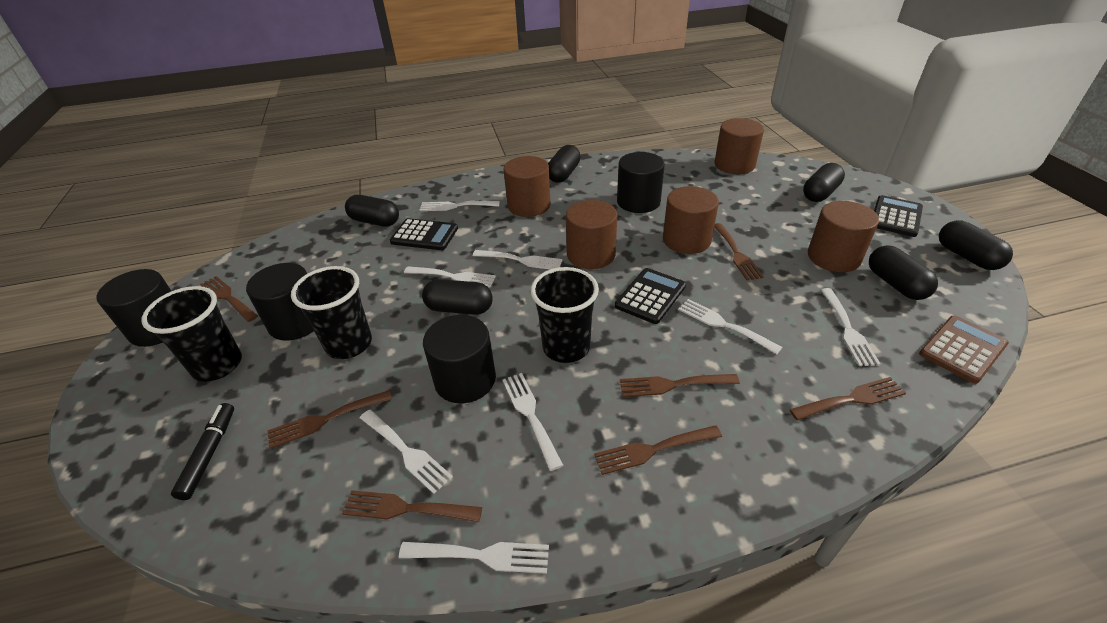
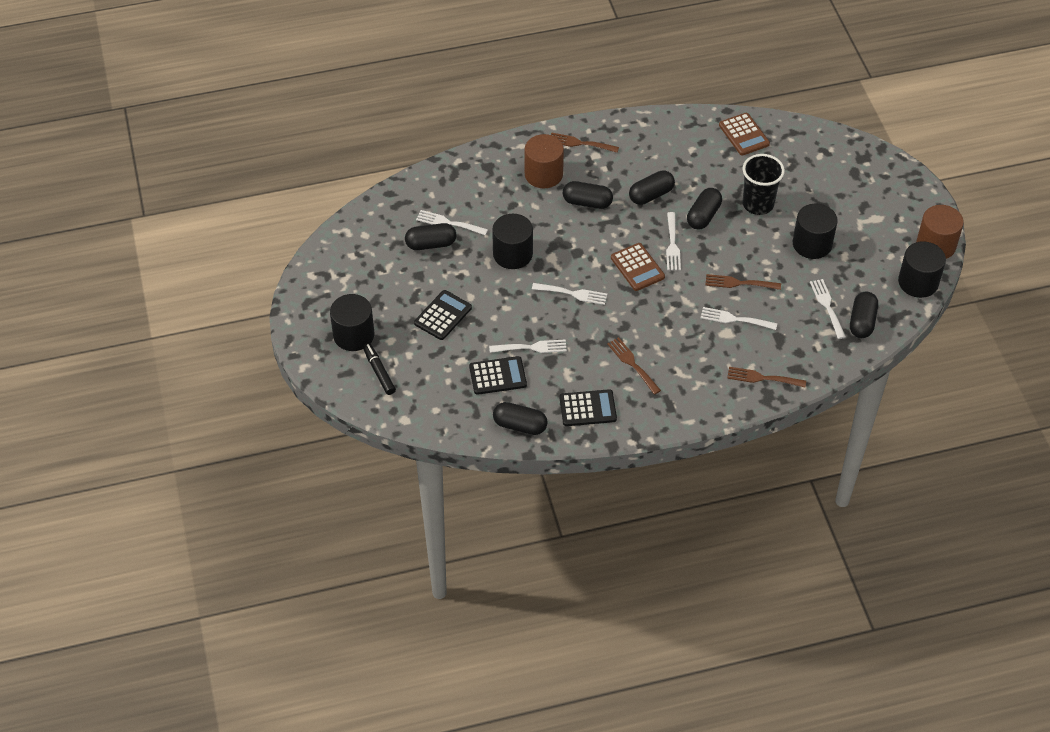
black cup: [141,286,242,382] [291,266,372,359] [531,267,599,363] = 3 -> [742,154,785,215] = 1
brown calculator: [919,316,1009,384] = 1 -> [611,243,665,291] [719,113,770,156] = 2
brown cylinder: [504,156,551,217] [566,200,617,269] [663,186,719,254] [715,118,764,174] [808,201,879,272] = 5 -> [525,134,564,188] [916,205,964,259] = 2
brown fork: [200,276,258,322] [268,390,392,449] [342,490,482,522] [594,425,722,475] [620,374,740,397] [714,223,764,281] [790,377,906,420] = 7 -> [551,132,619,153] [607,337,661,395] [705,274,781,290] [727,367,806,387] = 4
white fork: [360,410,453,494] [399,542,549,574] [404,266,496,288] [420,201,500,211] [473,250,563,270] [502,373,564,471] [678,299,782,354] [821,288,881,366] = 8 -> [416,210,488,235] [489,339,567,353] [532,283,607,305] [666,212,681,270] [701,307,777,330] [810,279,846,339] = 6

